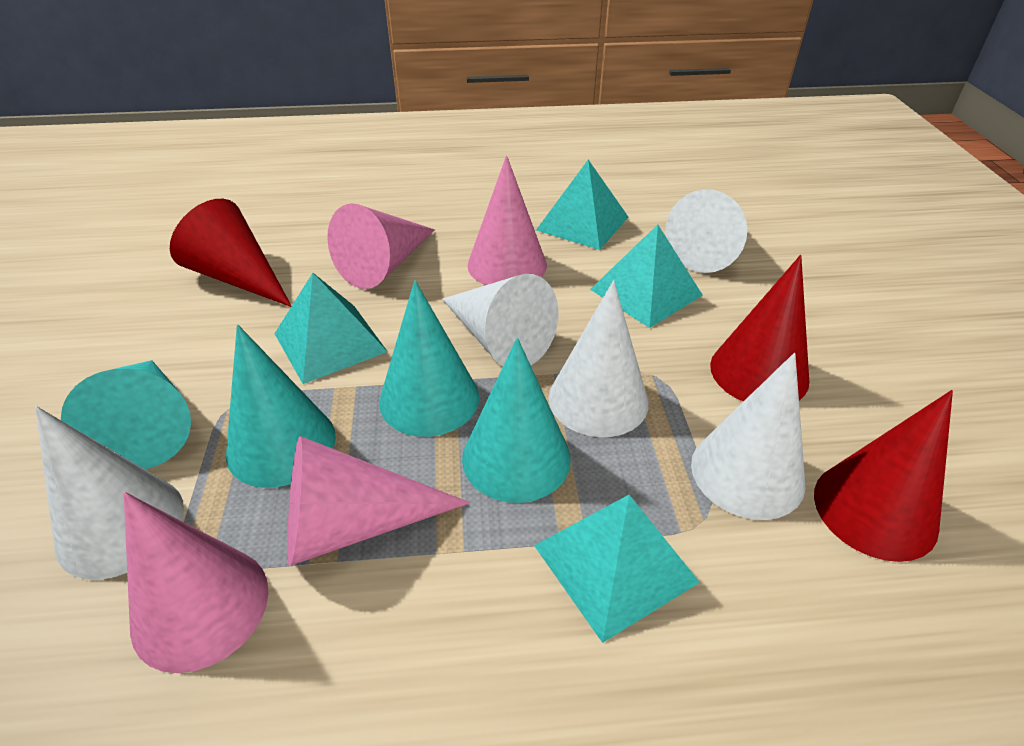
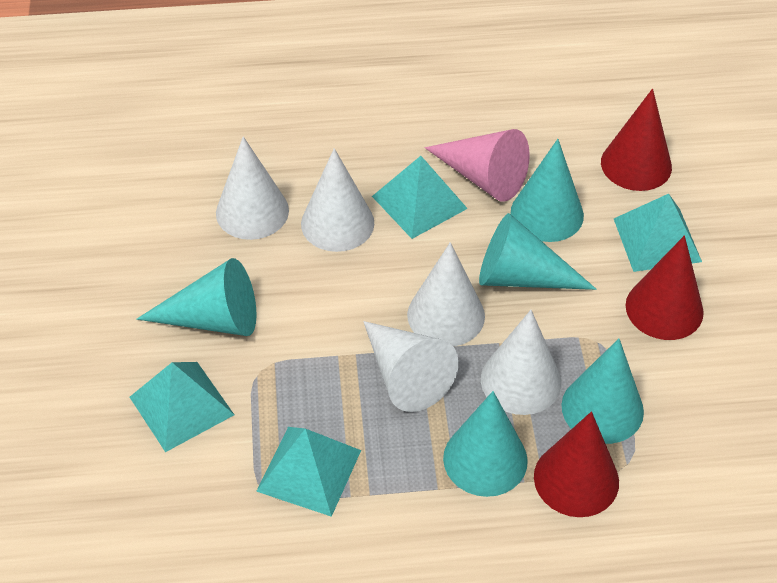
pink cone: [124,492,269,673] [287,436,470,566] [327,203,435,289] [468,155,547,285] = 4 -> [425,129,530,201] = 1
turquoise cone: [61,360,191,469] [226,324,336,488] [379,280,479,437] [462,338,571,503] = 4 -> [136,258,256,336] [443,391,528,497] [479,213,597,290] [511,139,584,242] [561,339,644,444] = 5

